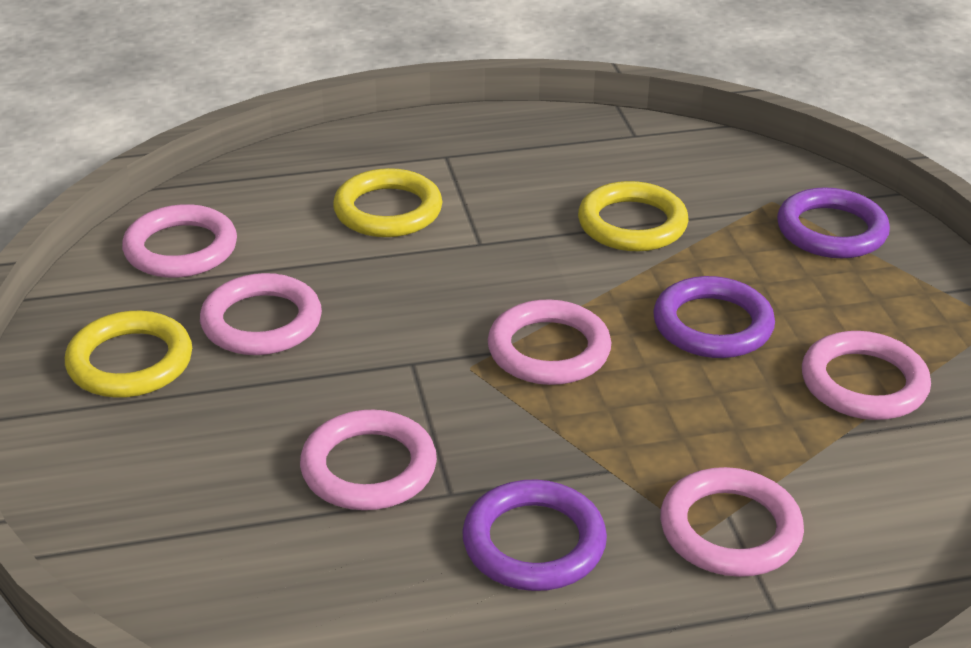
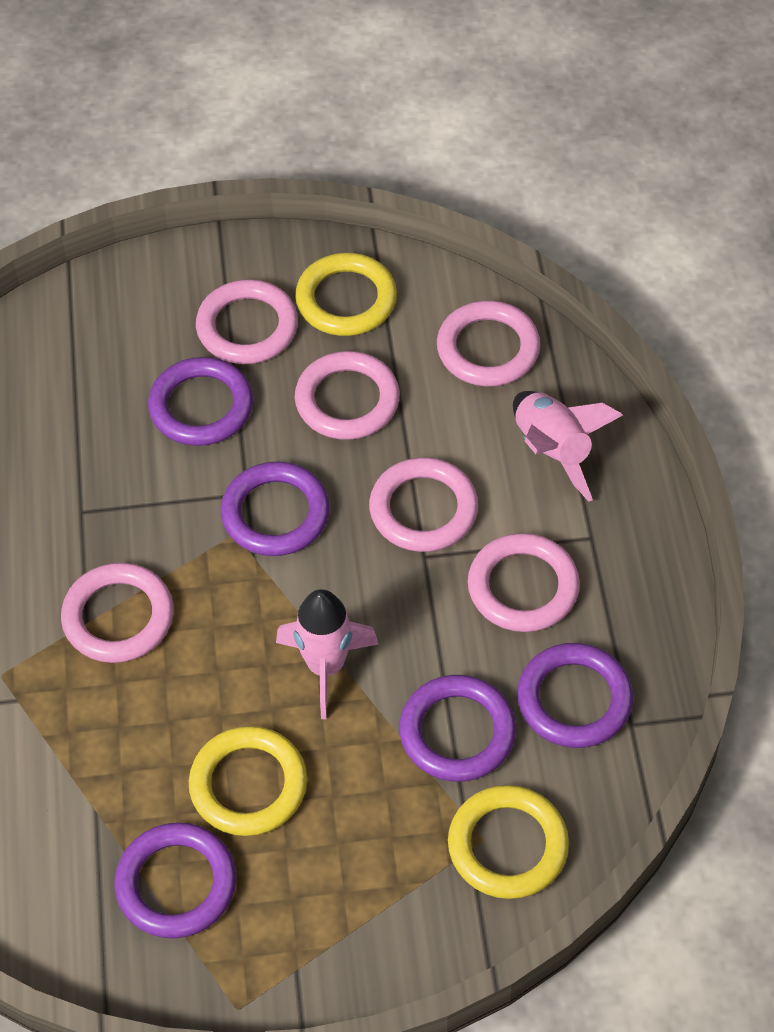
pink rocket: none = 0 -> [276,589,379,719] [513,391,623,502] = 2
purple ring: [462,480,607,591] [653,276,775,358] [777,187,890,258] = 3 -> [114,822,237,938] [148,357,253,446] [221,461,330,556] [399,675,516,782] [517,643,633,748] = 5

